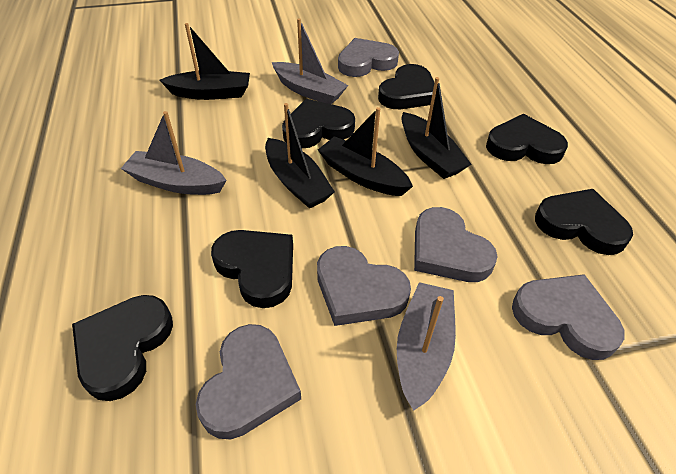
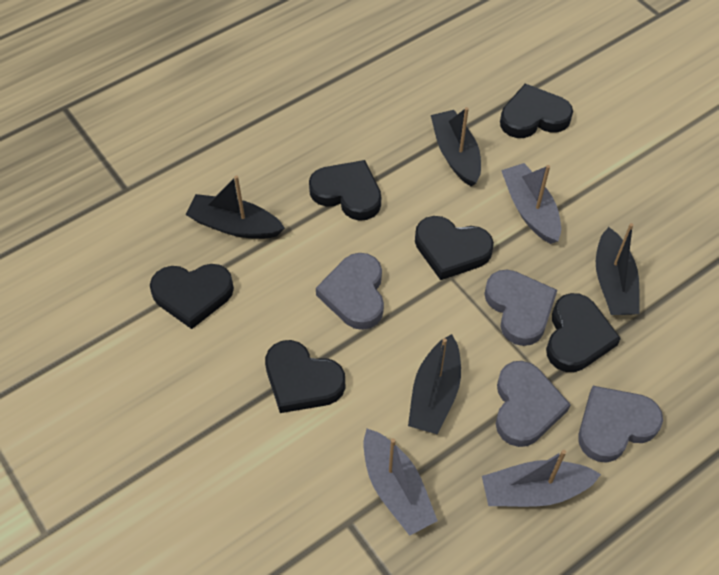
grey heart: [196,324,301,439] [317,246,411,326] [338,38,399,77] [414,207,498,282] [512,274,624,360] = 5 -> [316,253,384,330] [484,270,557,346] [496,361,571,447] [578,386,663,463] = 4

